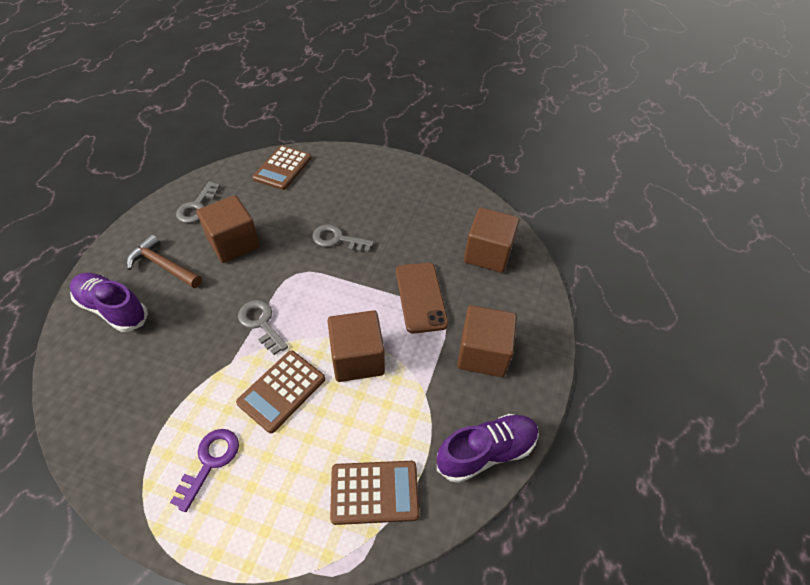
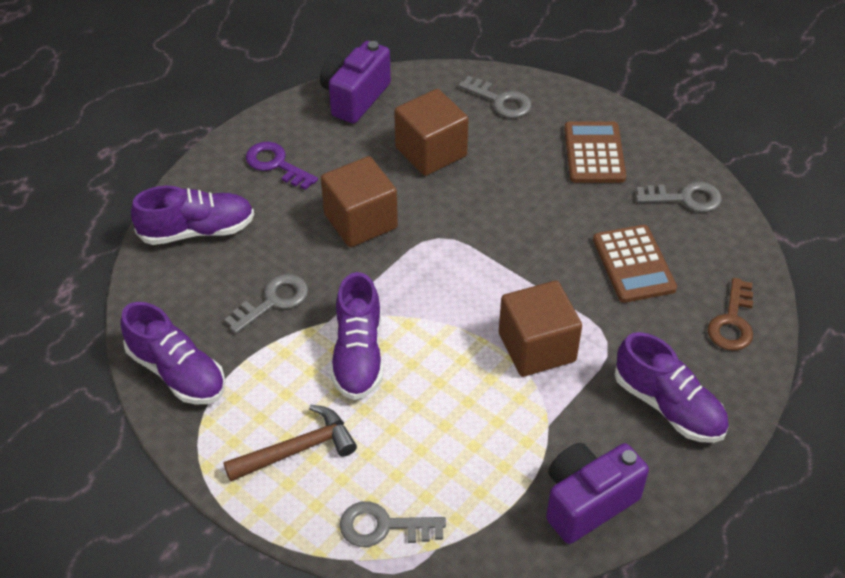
brown calculator: [236,351,325,433] [252,145,312,190] [330,461,419,525] = 3 -> [564,122,626,183] [593,225,677,303] = 2
brown cube: [197,195,260,263] [327,310,385,382] [457,305,517,377] [464,207,520,273] = 4 -> [321,156,398,247] [394,89,469,176] [499,280,582,377] = 3
brown key: none = 0 -> [707,278,753,351] = 1
brown phone: [396,262,448,334] = 1 -> none = 0
grey key: [176,181,220,223] [238,300,288,355] [312,224,374,252] = 3 -> [224,274,308,334] [339,501,446,547] [458,76,531,118] [636,182,722,212] = 4
purple camera: none = 0 -> [320,41,391,123] [546,443,649,544] = 2
purple shoe: [70,273,148,332] [437,414,539,483] = 2 -> [120,302,225,404] [131,186,254,245] [331,272,383,400] [614,332,729,443] = 4

